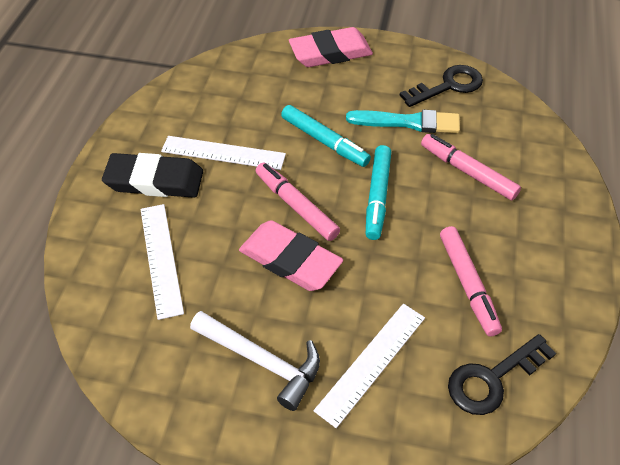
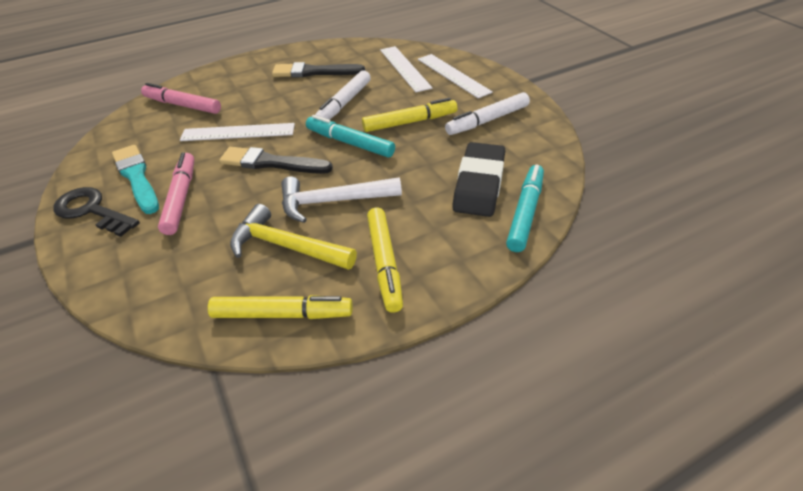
black brush: none = 0 -> [219,147,333,174] [272,62,365,78] = 2
black key: [400,65,483,107] [448,334,556,415] = 2 -> [53,187,140,237] = 1
pink eraser: [239,220,343,291] [289,27,373,67] = 2 -> none = 0
pink marker: [256,163,340,241] [421,134,521,200] [440,226,502,337] = 3 -> [141,83,221,114] [158,152,194,235] = 2
white marker: none = 0 -> [315,70,371,120] [445,92,530,135] = 2
yellow hammer: none = 0 -> [230,204,357,270] = 1
yellow marker: none = 0 -> [208,295,353,319] [362,98,457,132] [367,207,403,313] = 3

